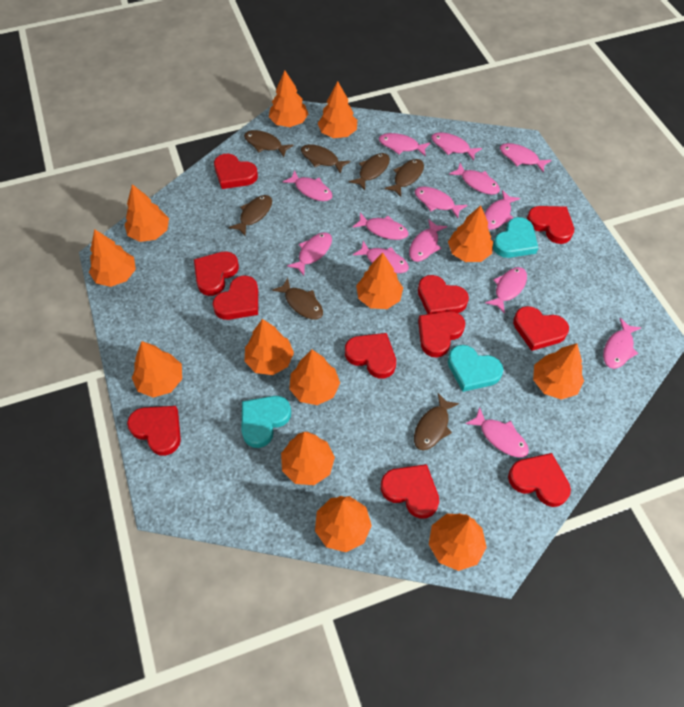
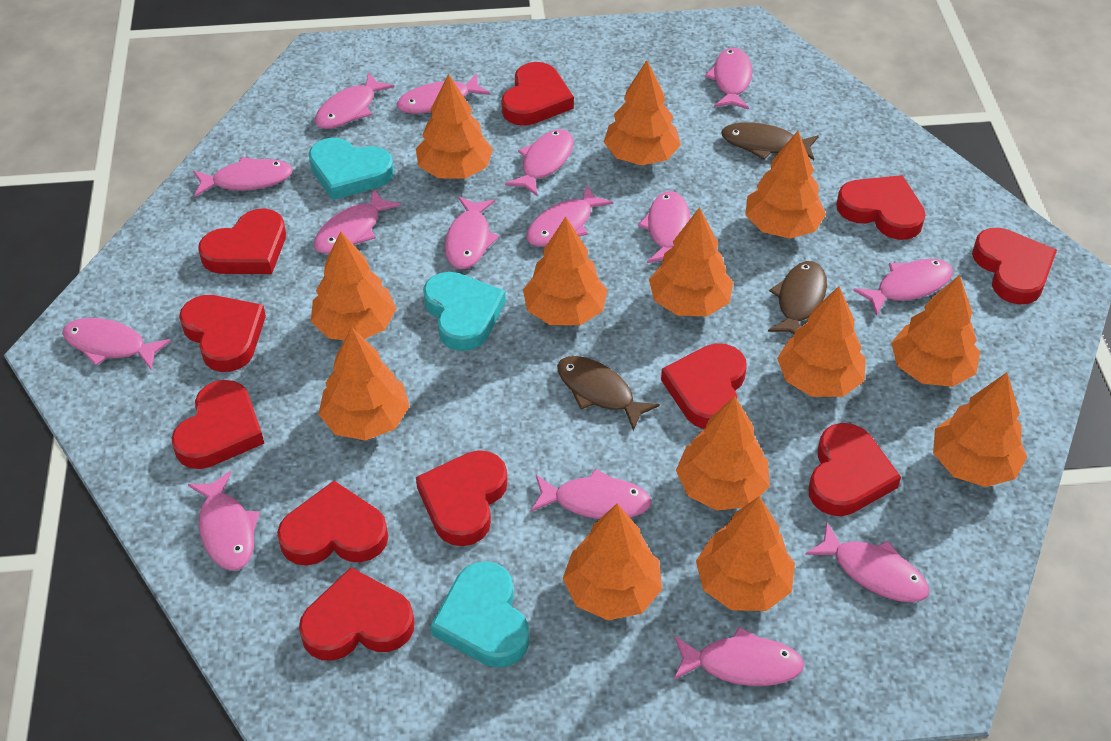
brown fish: [229,195,272,236] [244,130,294,157] [272,278,323,319] [301,144,351,174] [349,153,390,190] [384,159,424,197] [414,393,459,450] = 7 -> [557,356,660,431] [721,122,819,160] [768,261,827,334] = 3
pink fish: [283,170,332,201] [287,232,332,276] [352,213,409,240] [353,241,409,273] [379,133,430,157] [409,219,447,262] [415,187,468,218] [431,132,482,161] [449,163,500,195] [465,407,529,458] [484,190,520,230] [485,267,527,314] [500,143,551,173] [603,318,641,369] = 14 -> [62,318,171,370] [188,471,260,571] [193,157,293,197] [314,188,401,254] [315,72,394,129] [396,73,490,114] [445,197,499,269] [505,129,574,197] [527,185,613,247] [531,469,652,519] [638,191,690,263] [674,627,804,686] [705,48,753,110] [805,522,929,602] [853,259,953,316] = 15

